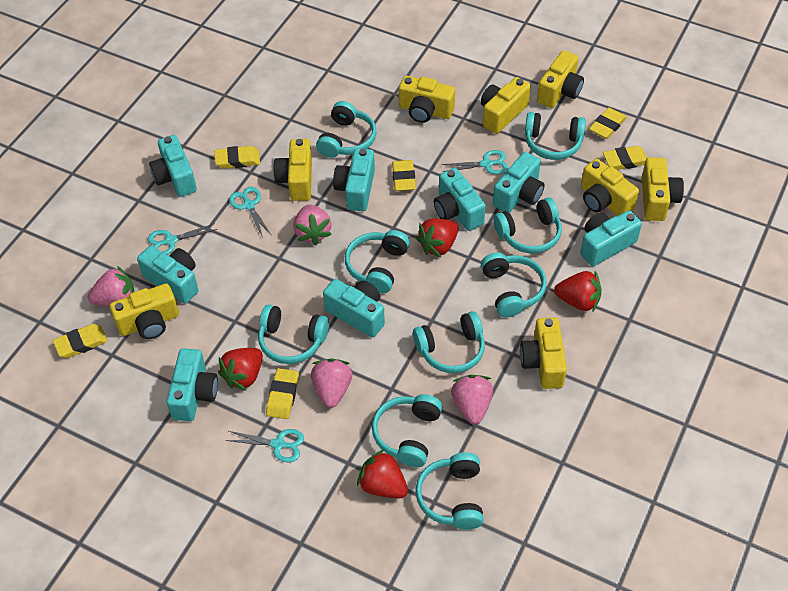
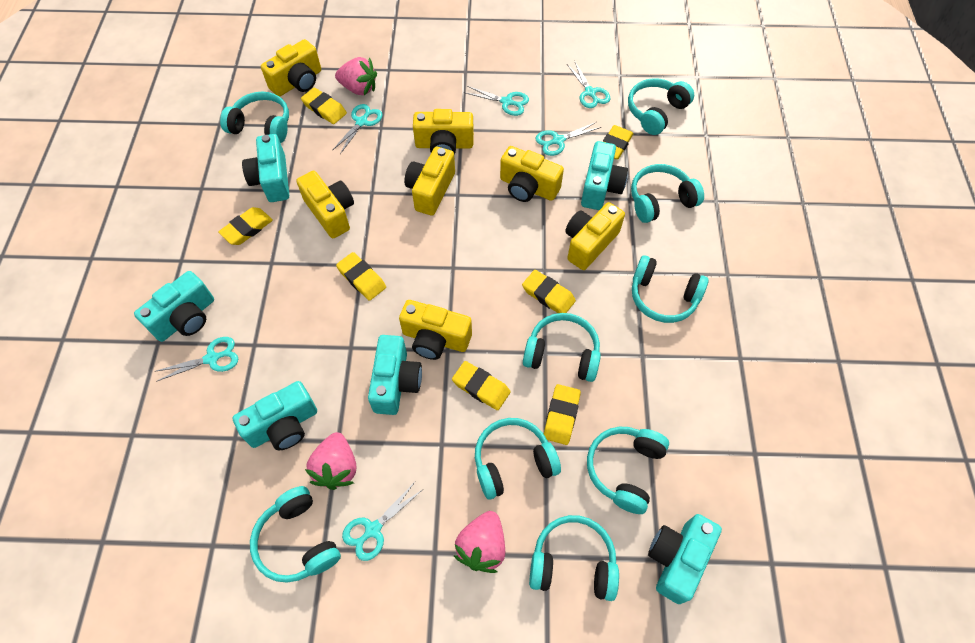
pink strawberry: [88,266,134,307] [293,205,332,245] [311,358,352,408] [451,375,493,424] = 4 -> [305,432,356,490] [335,57,377,95] [454,511,505,573] = 3
red strawberry: [218,348,263,391] [357,449,408,498] [416,218,458,257] [554,271,602,311] = 4 -> none = 0
turquoise camera: [137,246,198,304] [149,135,197,197] [166,348,218,421] [323,279,385,337] [333,148,375,211] [434,168,486,231] [493,152,545,213] [580,210,642,266] = 8 -> [134,271,214,342] [232,381,317,450] [242,134,289,202] [368,335,422,415] [581,141,628,210] [648,514,722,604] = 6
turquoise scissors: [148,223,217,255] [225,429,304,462] [229,187,272,238] [441,150,508,174] = 4 -> [154,337,238,381] [332,104,383,154] [342,482,422,561] [464,86,529,116] [536,122,601,156] [567,62,610,108] = 6
yellow camera: [110,283,179,339] [273,139,312,201] [399,76,455,123] [481,77,531,134] [520,317,567,389] [537,50,584,108] [581,159,639,216] [642,157,684,221] = 8 -> [261,39,321,97] [296,171,354,238] [399,300,472,360] [404,146,455,215] [413,109,474,154] [500,146,564,202] [565,202,625,270] = 7
yellow eraser: [53,324,108,358] [214,146,260,169] [266,368,299,419] [392,160,416,191] [589,108,627,139] [603,146,647,170] = 6 -> [218,207,273,245] [301,88,347,124] [336,252,386,301] [452,361,510,410] [522,270,576,313] [544,384,581,445] [603,125,633,160] = 7

